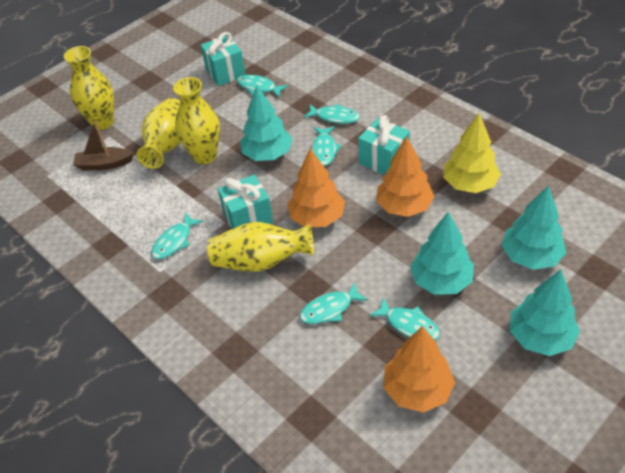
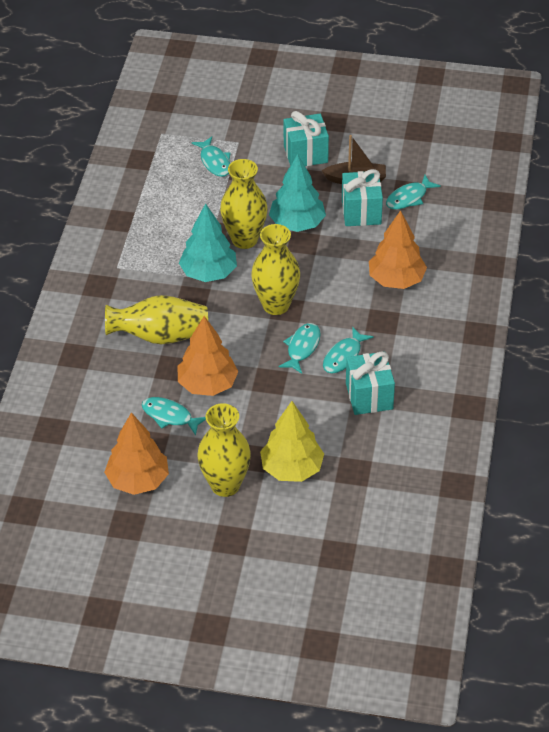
turquoise fish: [151,213,204,259] [237,75,288,98] [300,282,368,324] [303,104,360,124] [312,126,342,166] [369,298,440,340] = 6 -> [142,397,206,436] [192,137,231,177] [279,323,321,374] [323,327,373,373] [386,175,441,210] = 5
turquoise tree: [240,85,293,161] [410,212,474,295] [502,186,566,270] [510,270,580,356] = 4 -> [179,203,237,282] [269,154,326,232] = 2

